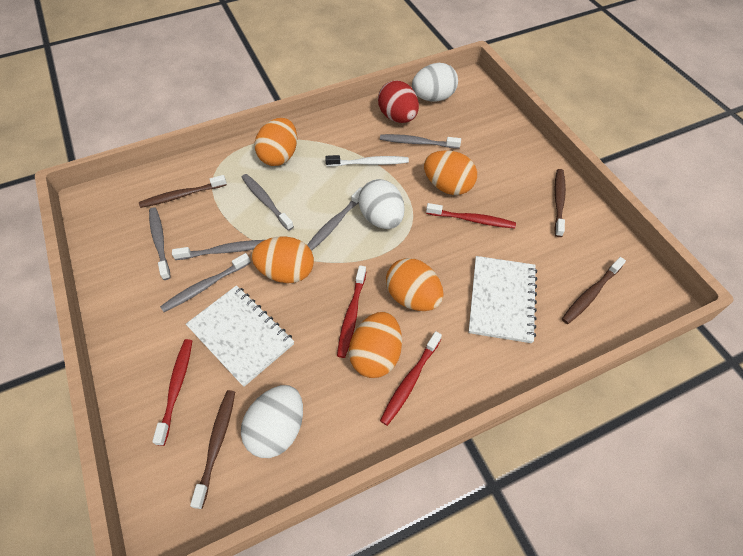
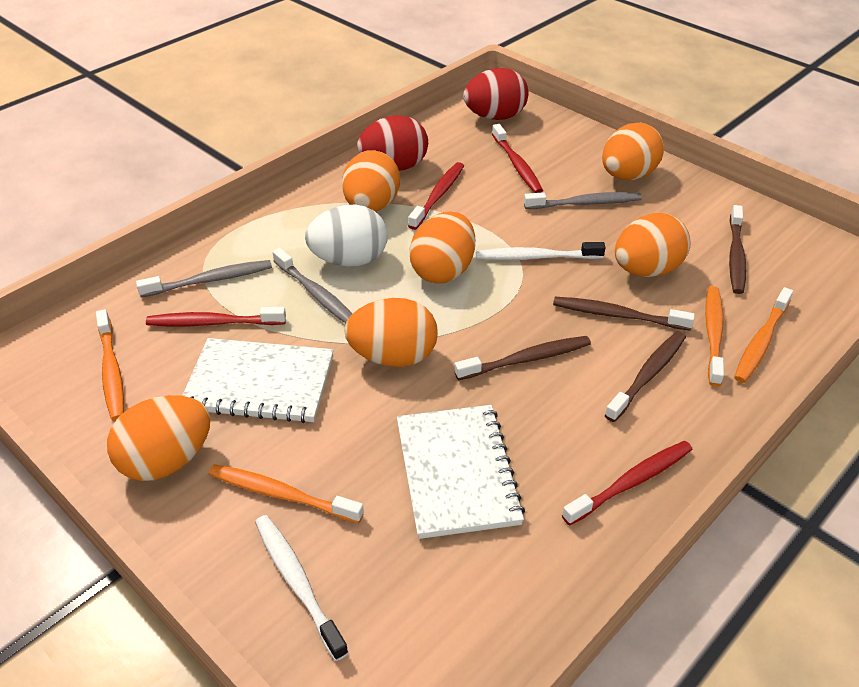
grey toothbrush: [149,207,171,280] [160,253,251,312] [172,240,264,260] [241,174,294,231] [307,187,362,251] [380,134,461,149] = 6 -> [136,260,272,297] [272,248,352,323] [524,192,642,209] = 3
orange egg: [251,236,314,283] [255,118,297,166] [349,312,402,378] [386,258,443,311] [424,150,477,195] = 5 -> [107,395,210,481] [342,150,400,212] [344,298,438,367] [409,211,475,284] [602,123,664,180] [615,213,691,277] = 6
orange toothbrush: none = 0 -> [96,309,124,421] [209,464,364,523] [705,286,724,387] [734,287,793,383] = 4
red egg: [378,80,419,123] = 1 -> [357,115,428,171] [463,68,529,120] = 2
white egg: [241,385,303,458] [358,179,404,229] [412,63,458,102] = 3 -> [305,205,388,267] = 1
white toothbrush: [325,155,409,167] = 1 -> [255,515,349,661] [476,242,606,260] = 2

